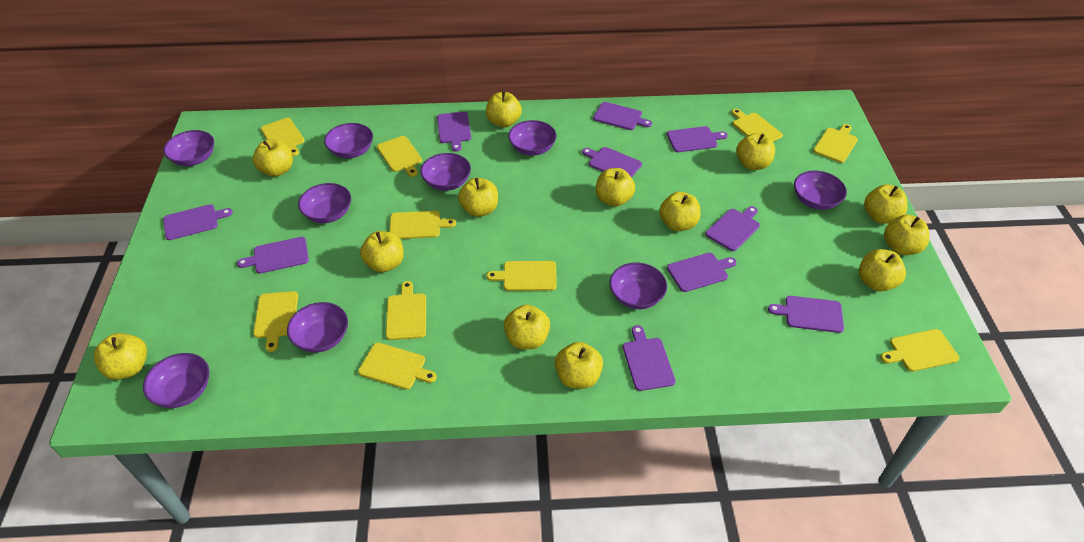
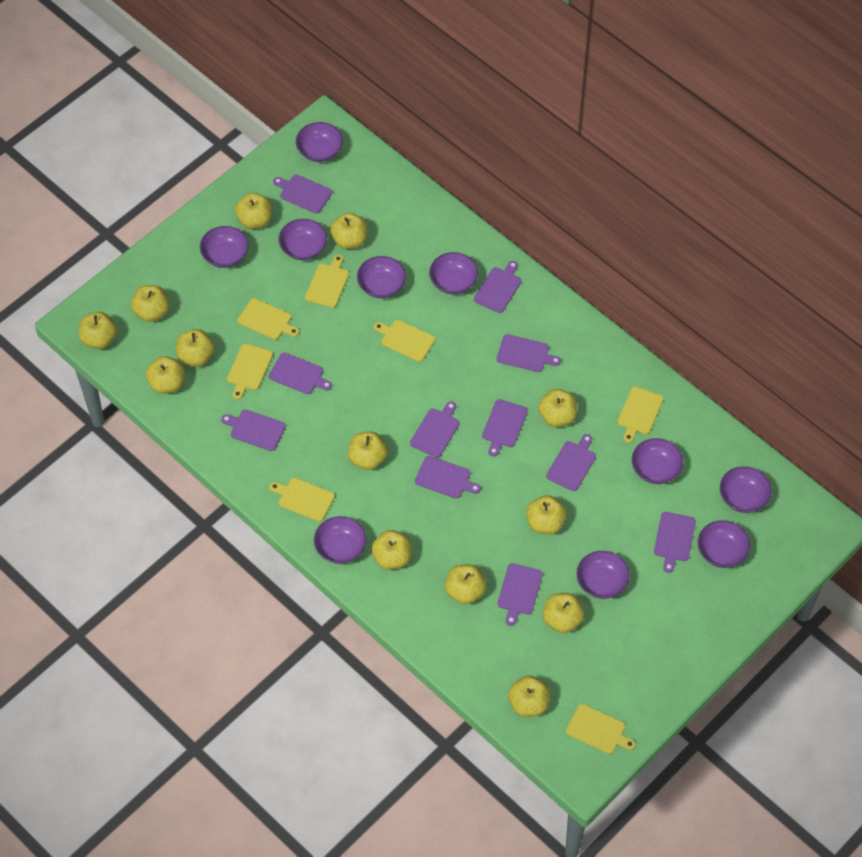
purple bowl: [143,353,209,408] [163,130,214,166] [287,302,348,353] [298,183,351,223] [324,123,373,158] [420,153,471,191] [508,120,557,156] [609,262,667,309] [794,171,847,210] = 9 -> [200,226,249,268] [279,219,327,260] [296,122,343,162] [314,516,366,564] [357,256,406,298] [429,252,478,294] [577,551,630,599] [632,438,683,484] [698,520,750,568] [720,466,772,513] = 10
purple cutting board: [163,204,233,240] [237,237,309,274] [437,112,471,152] [582,147,642,178] [593,102,652,130] [623,325,675,391] [667,126,728,152] [667,253,736,292] [706,206,760,251] [768,296,844,333] = 10 -> [221,409,286,451] [269,352,332,394] [273,174,332,213] [410,401,460,458] [415,456,481,499] [474,261,521,313] [482,399,528,457] [497,334,561,372] [498,563,542,626] [546,434,596,491] [654,512,696,573] = 11
yellow cutting board: [253,291,298,352] [261,118,305,156] [358,343,437,389] [377,136,422,177] [386,281,426,340] [389,211,456,239] [487,261,557,291] [732,109,783,142] [813,124,858,163] [880,329,959,372] = 10 -> [227,344,273,400] [238,298,299,340] [269,478,335,522] [305,255,349,308] [374,320,435,362] [566,704,636,754] [617,386,663,443] = 7

